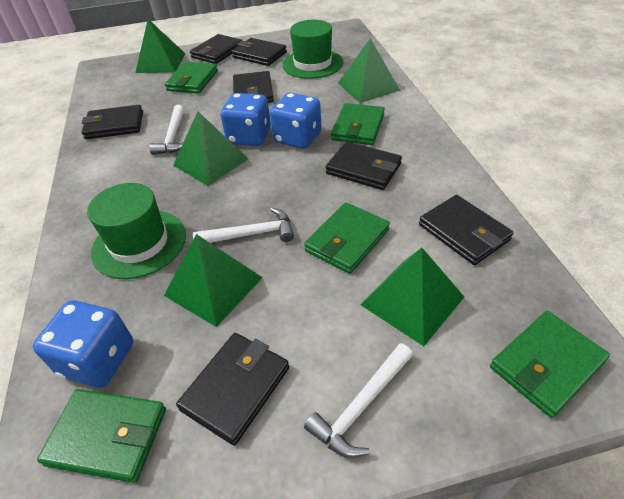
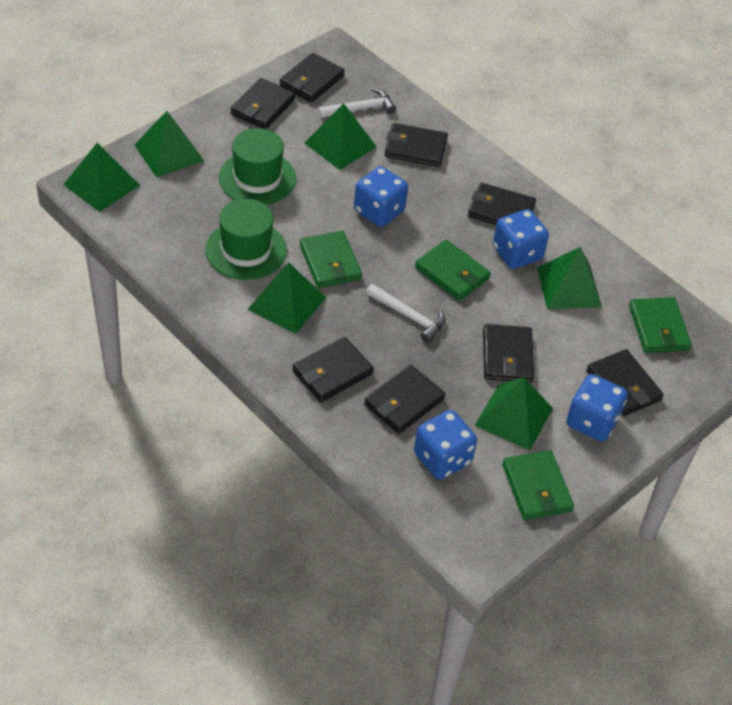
black wallet: [81,105,143,139] [176,333,289,445] [190,34,243,64] [231,38,287,66] [233,71,274,103] [326,141,402,190] [419,195,514,265] = 7 -> [230,78,295,129] [279,53,345,103] [292,337,374,402] [364,365,445,434] [384,123,448,167] [468,183,536,225] [483,324,534,383] [586,349,664,416] = 8
blue dice: [33,300,133,388] [221,93,271,146] [270,93,322,149] = 3 -> [354,166,408,227] [414,410,477,480] [493,209,549,269] [566,374,628,442] = 4
green pyramid: [135,19,186,73] [164,234,263,327] [173,112,249,186] [338,38,400,103] [361,248,464,346] = 5 -> [63,143,140,212] [134,111,204,178] [248,262,326,333] [305,103,377,170] [475,378,553,450] [537,247,602,309] = 6
green wallet: [37,389,166,483] [165,62,218,94] [304,203,390,274] [331,103,385,145] [490,311,610,418] = 5 -> [300,231,362,288] [415,240,491,301] [502,450,574,520] [629,297,692,353] = 4
white hammer: [149,105,184,155] [193,208,294,243] [304,343,413,458] = 3 -> [318,88,396,118] [366,284,445,343] = 2

